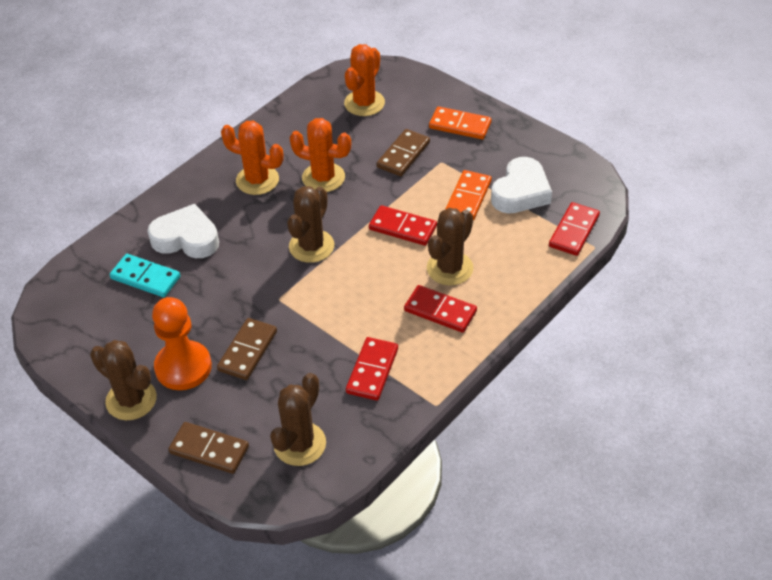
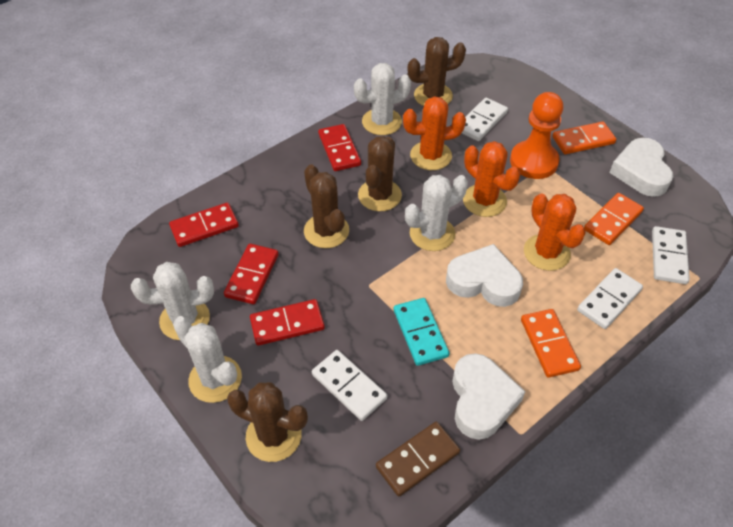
brown domino: [168,422,249,474] [217,318,277,380] [377,129,430,176] = 3 -> [376,422,460,496] = 1
orange domino: [429,106,492,139] [445,170,492,220] = 2 -> [521,309,581,378] [552,121,616,154] [584,193,644,245] = 3
white cactus: none = 0 -> [131,262,214,340] [173,316,242,403] [354,63,411,135] [405,175,468,251] = 4
white domino: none = 0 -> [312,350,387,421] [462,98,508,141] [577,268,643,329] [652,226,690,284] = 4
white heart: [147,204,219,258] [491,157,552,213] = 2 -> [446,244,523,307] [452,353,526,440] [609,138,673,197] = 3

